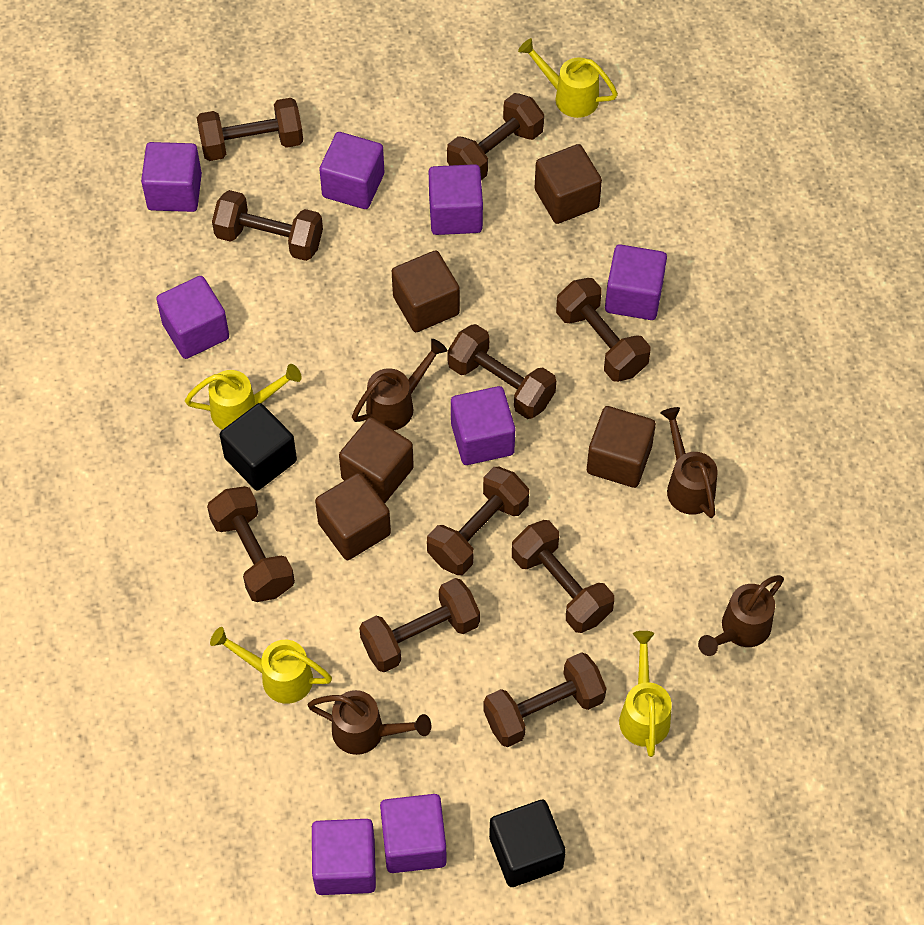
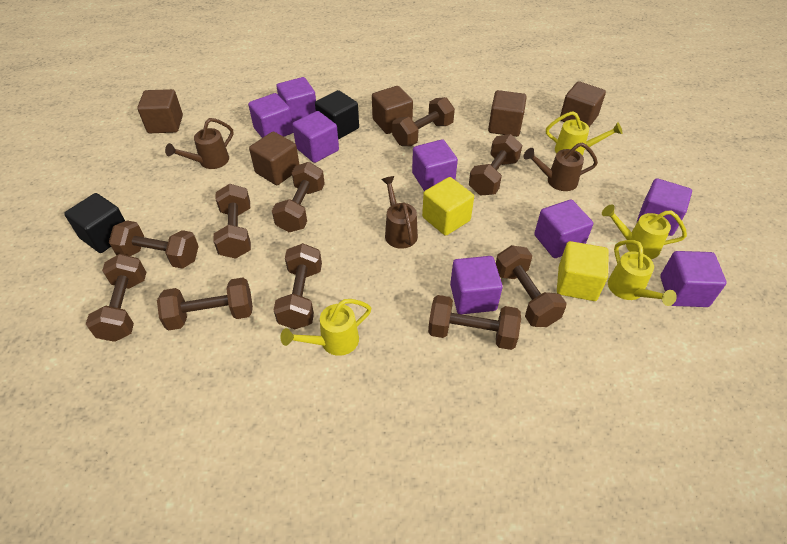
brown watering can: [308,690,431,755] [352,339,447,430] [660,407,718,518] [698,575,784,656] = 4 -> [165,118,233,169] [381,176,418,249] [523,143,598,191] = 3
yellow cube: none = 0 -> [422,177,474,236] [557,241,608,301] = 2

